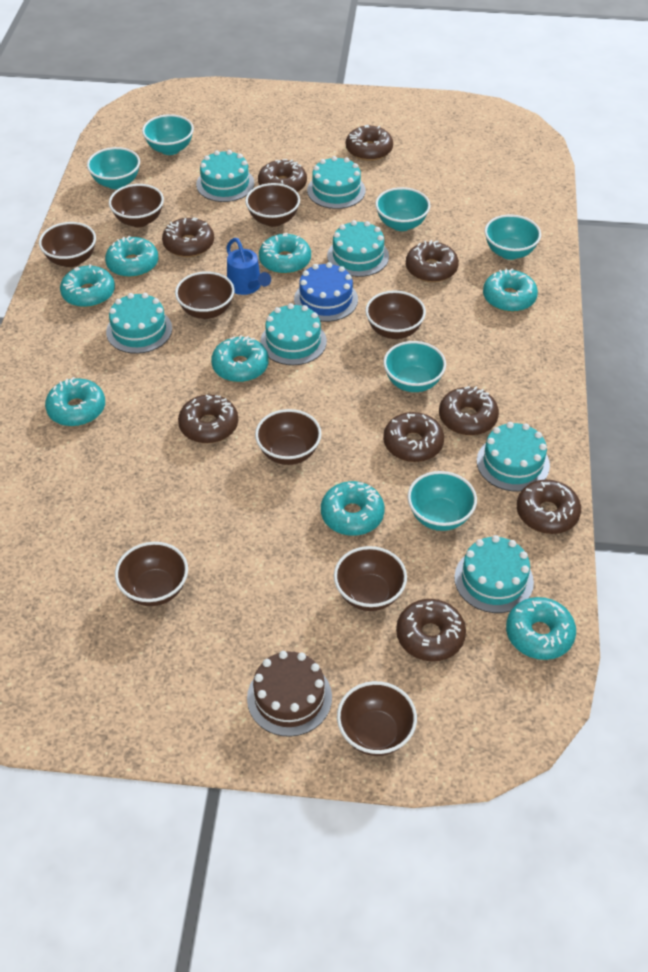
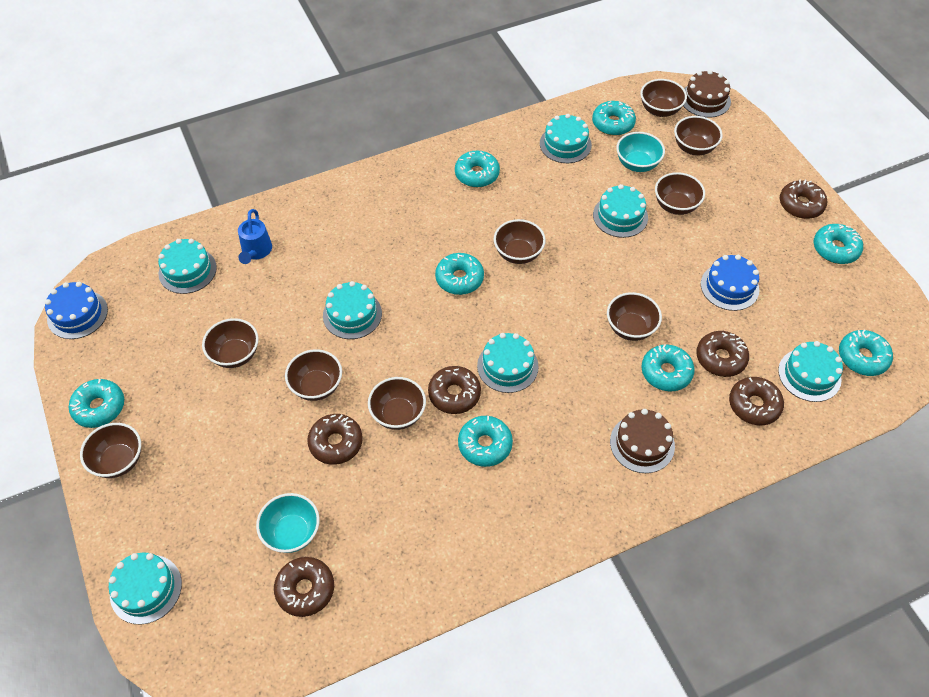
blue cake: [294,262,358,322] = 1 -> [45,282,108,339] [701,255,759,311] = 2
brown cake: [247,651,332,737] = 1 -> [610,409,675,473] [683,70,731,118] = 2
brown donut: [162,218,214,257] [178,394,238,443] [258,159,307,192] [346,125,393,161] [383,412,444,462] [396,599,466,661] [406,240,459,282] [439,386,499,436] [517,480,581,534] = 9 -> [274,557,334,617] [307,414,363,465] [428,366,481,414] [696,331,749,377] [729,377,784,425] [780,180,827,219] = 6
turquoise bowl: [87,147,140,189] [142,114,194,155] [375,187,430,231] [383,341,446,392] [407,471,477,531] [484,215,541,260] = 6 -> [256,493,320,553] [616,132,665,172] = 2

